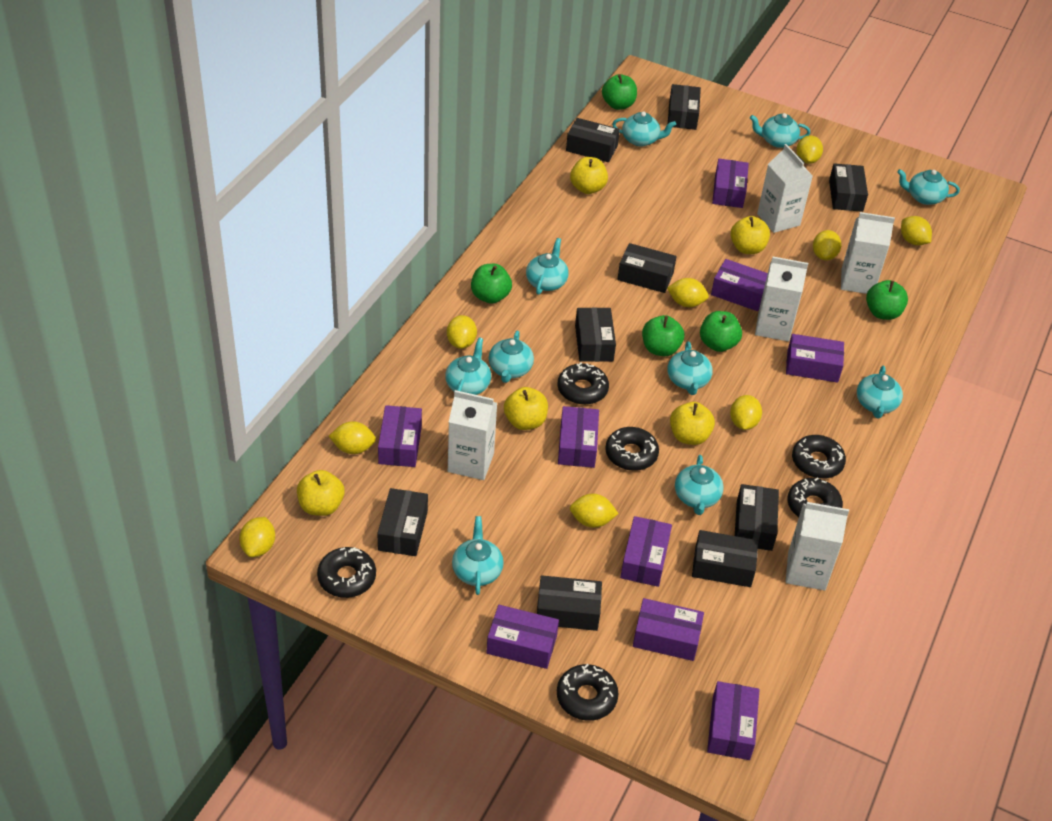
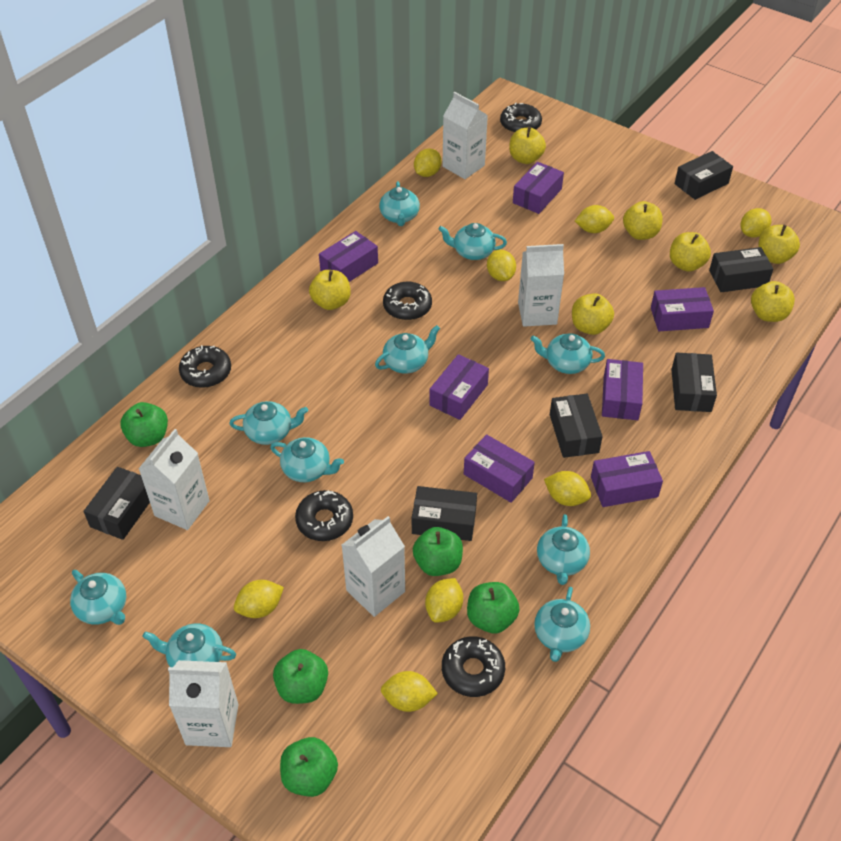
black box: [377,488,428,556] [537,575,602,631] [566,118,620,162] [575,308,616,362] [617,243,677,293] [668,84,701,130] [692,530,759,587] [735,484,779,551] [829,163,868,212] = 9 -> [83,467,150,540] [412,486,477,541] [550,394,603,458] [671,353,717,412] [674,151,733,200] [709,247,773,292] = 6
black donut: [317,547,376,598] [557,362,609,405] [557,664,619,721] [605,427,659,471] [787,477,843,517] [792,435,846,479] = 6 -> [179,345,231,388] [295,490,353,541] [383,282,432,320] [442,636,505,697] [500,103,542,133] = 5
purple box: [378,405,422,467] [486,605,559,669] [558,406,599,468] [620,516,672,587] [633,598,704,661] [707,681,759,760] [711,259,768,311] [712,159,749,208] [786,334,844,382] = 9 -> [319,231,378,282] [429,354,489,420] [464,434,535,503] [513,162,564,214] [591,451,663,507] [602,359,643,420] [651,287,714,331] = 7
yellow apple: [297,470,345,516] [504,387,548,430] [570,157,608,194] [670,402,715,445] [730,216,770,254] = 5 -> [309,270,350,310] [509,127,546,164] [572,293,614,335] [623,201,663,240] [670,232,711,272] [751,281,795,322] [758,225,800,264] = 7
yellow lemon: [239,517,275,557] [329,421,376,454] [447,315,477,349] [570,494,619,528] [667,278,709,307] [730,395,762,430] [796,135,823,164] [813,230,841,260] [901,216,932,245] = 9 -> [234,580,284,618] [381,671,438,712] [414,149,442,177] [425,578,463,623] [487,250,516,281] [544,471,591,506] [575,205,614,233] [741,208,771,238] = 8

